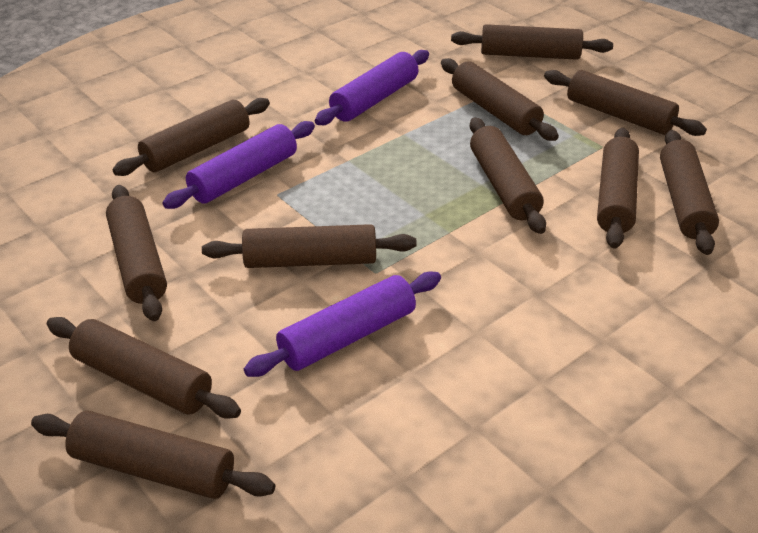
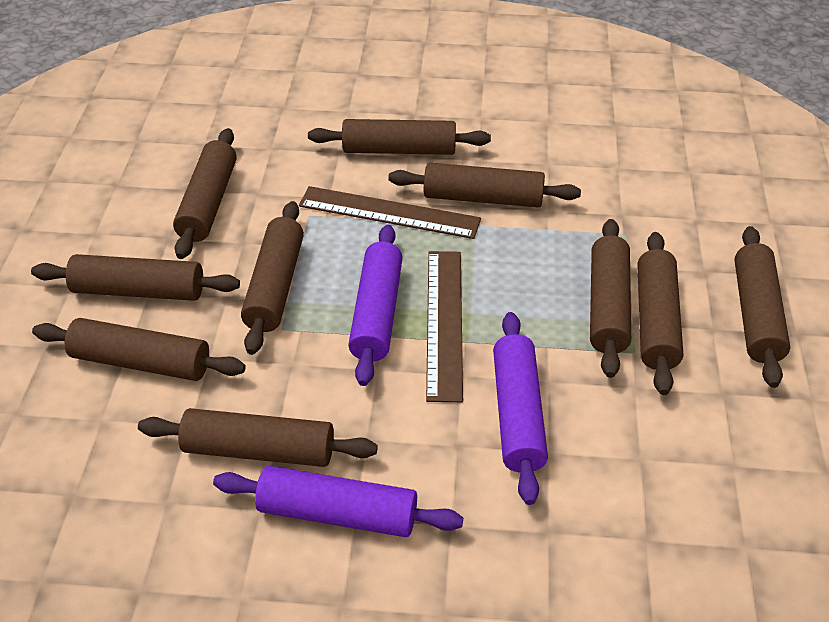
brown rolling pin: [31,411,276,499] [47,317,241,419] [106,185,167,321] [113,98,270,176] [202,224,417,268] [441,58,559,141] [451,24,613,60] [470,117,546,234] [544,70,707,136] [597,128,639,249] [660,130,719,255] = 11 -> [31,254,240,301] [32,318,246,381] [138,408,378,467] [173,128,237,259] [241,201,304,355] [308,119,491,155] [388,163,581,208] [590,219,631,378] [637,232,683,395] [735,226,790,388] = 10
brown ruler: none = 0 -> [299,186,481,239] [426,251,463,402] = 2

